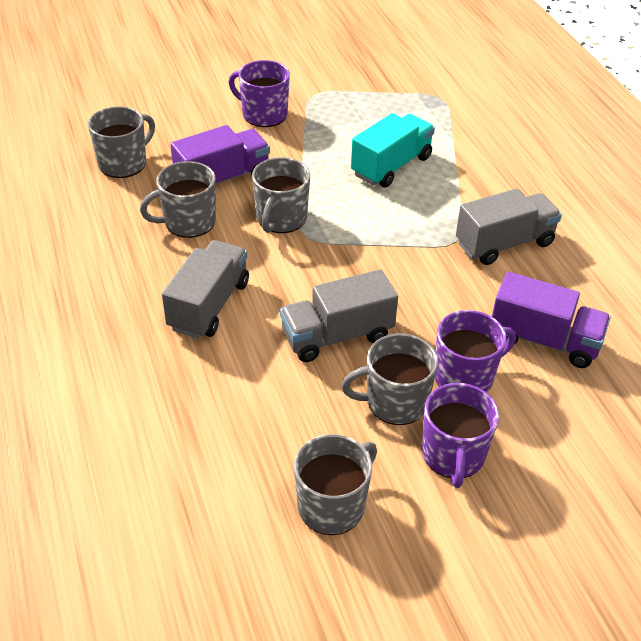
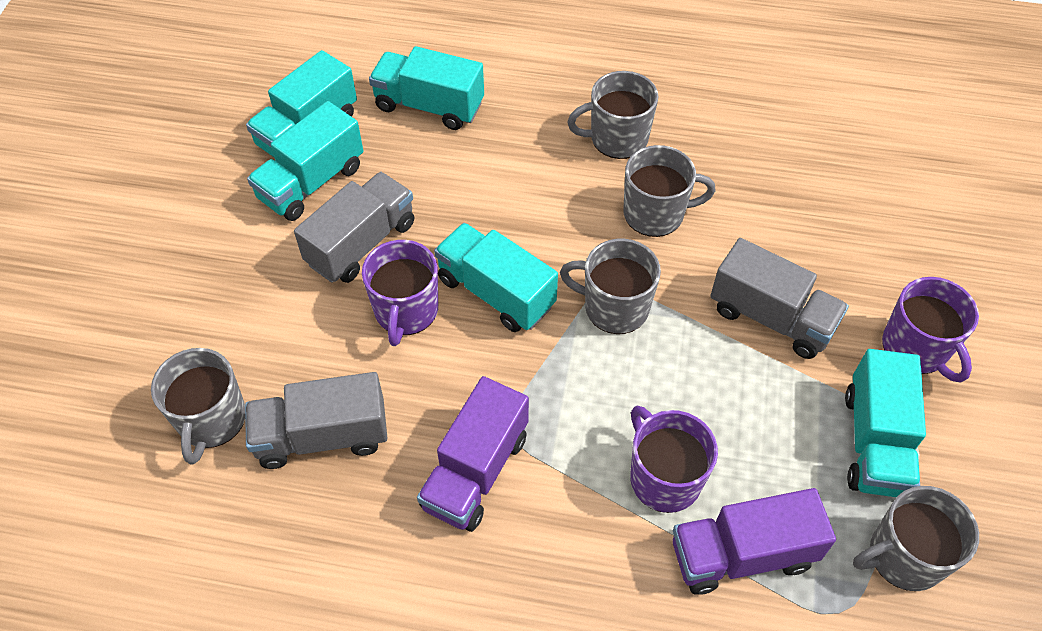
turquoise truck: [351,113,435,188] = 1 -> [246,50,357,157] [247,101,363,221] [369,46,484,130] [434,223,558,332] [845,349,926,497] = 5

